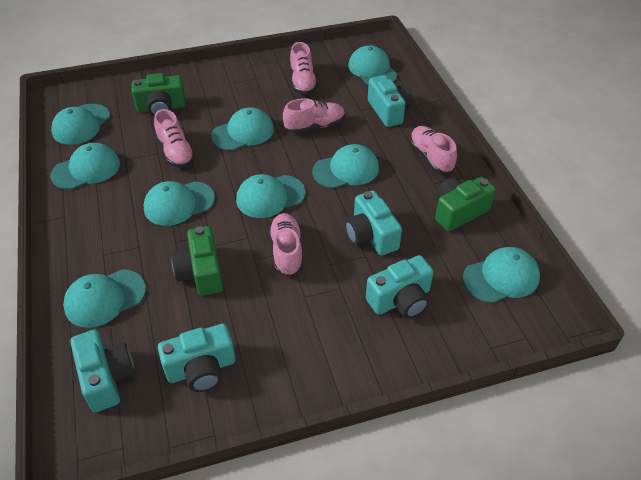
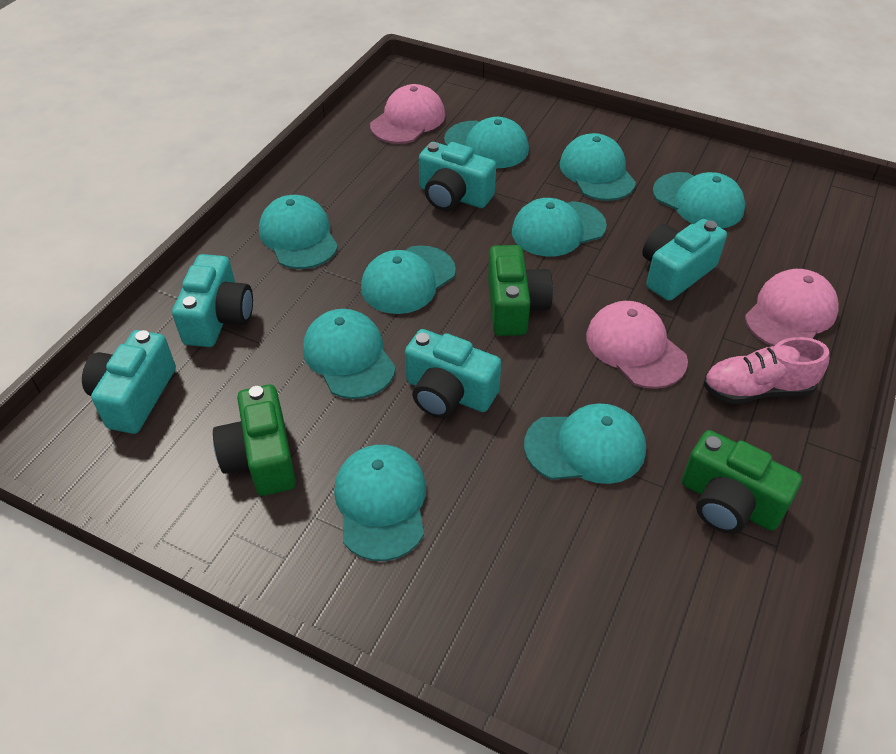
pink cap: none = 0 -> [370,84,445,144] [586,301,688,389] [745,269,839,346] = 3
pink shoe: [154,109,195,168] [269,213,303,276] [283,98,345,134] [290,42,318,95] [409,126,457,173] = 5 -> [703,337,829,404] = 1

